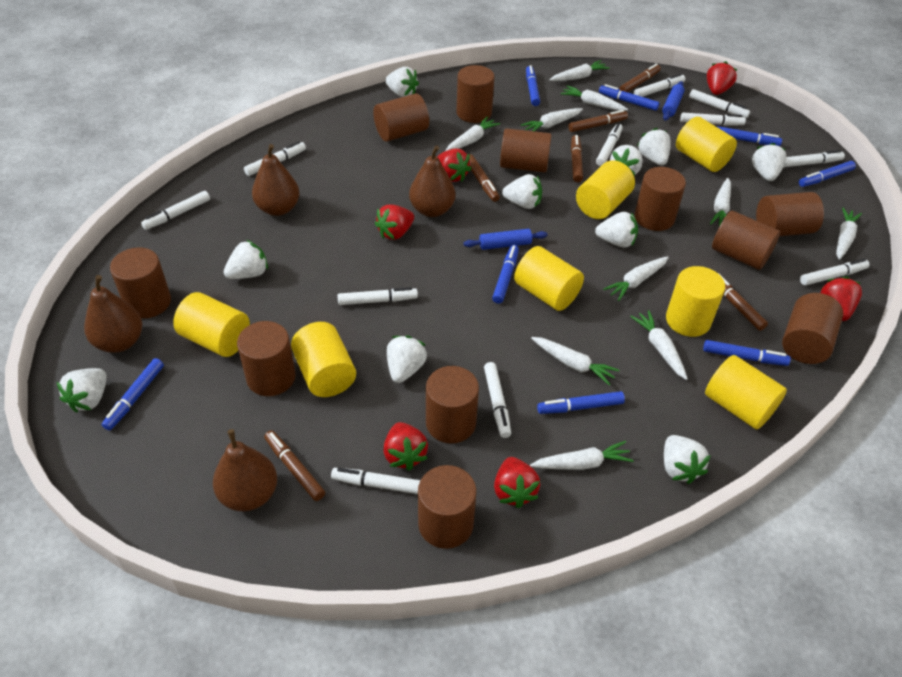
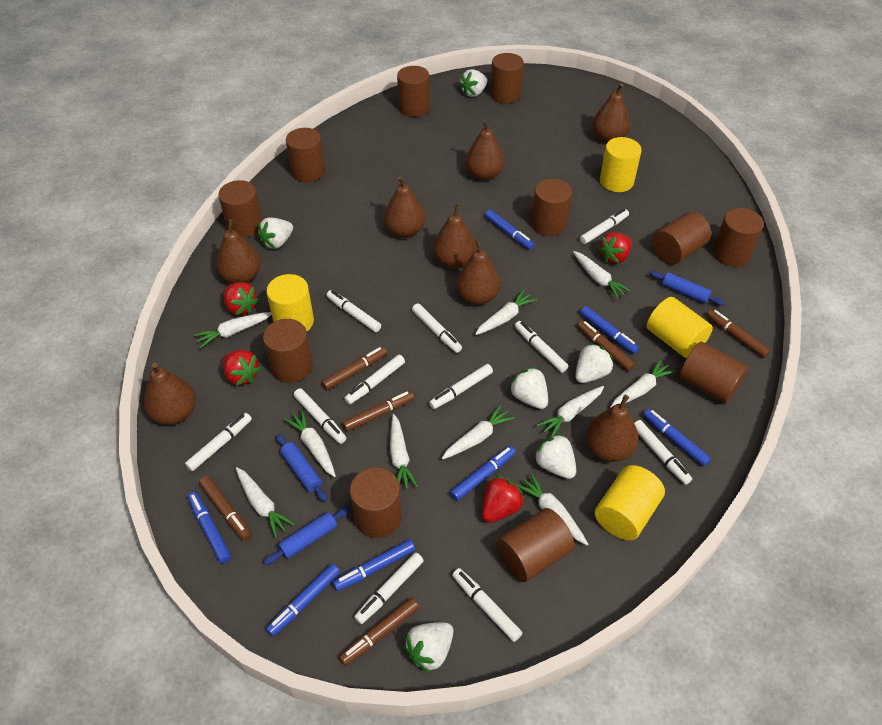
blue marker: [102,358,164,430] [492,245,519,304] [526,65,540,106] [537,391,625,414] [599,84,660,111] [703,340,791,366] [717,126,782,146] [799,161,856,187] = 8 -> [188,492,231,564] [266,563,340,636] [333,539,415,591] [450,446,516,501] [485,210,534,250] [580,306,639,354] [643,409,711,466] = 7
blue rolling pin: [464,229,547,250] [662,81,685,121] = 2 -> [264,507,350,565] [276,434,327,502] [649,271,725,306] = 3
brown pear: [84,275,142,353] [213,429,277,511] [252,144,299,216] [409,145,455,217] = 4 -> [144,363,196,425] [216,219,261,284] [384,176,425,238] [433,203,476,268] [456,239,501,305] [466,119,505,181] [586,395,639,462] [592,83,630,143] = 8
red strawberry: [375,204,414,240] [383,422,428,471] [437,149,472,182] [494,457,540,508] [707,61,737,95] [820,277,862,321] = 6 -> [222,350,261,386] [223,282,259,315] [482,476,525,523] [598,232,632,264] = 4
white strawberry: [57,368,106,412] [224,240,268,279] [385,67,419,97] [387,335,427,383] [502,174,542,209] [595,212,638,248] [610,145,643,176] [637,128,671,165] [664,435,711,484] [752,143,787,181] = 10 -> [258,218,293,249] [404,622,453,673] [459,69,488,97] [509,367,548,409] [533,434,576,479] [575,343,614,383] = 6
yellow cylinder: [173,292,250,357] [291,322,356,397] [514,246,584,311] [576,160,635,219] [666,266,725,337] [676,117,737,172] [705,355,787,430] = 7 -> [266,274,314,331] [595,465,665,541] [600,137,642,192] [647,297,713,358] = 4

